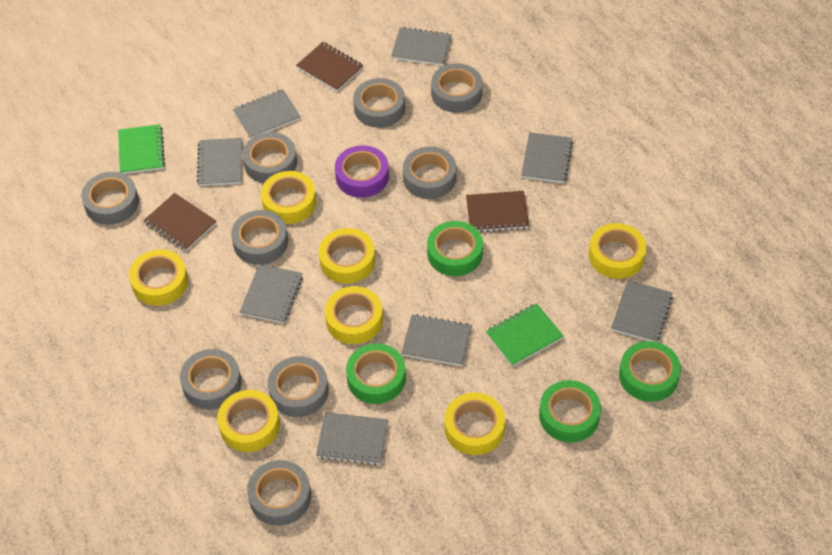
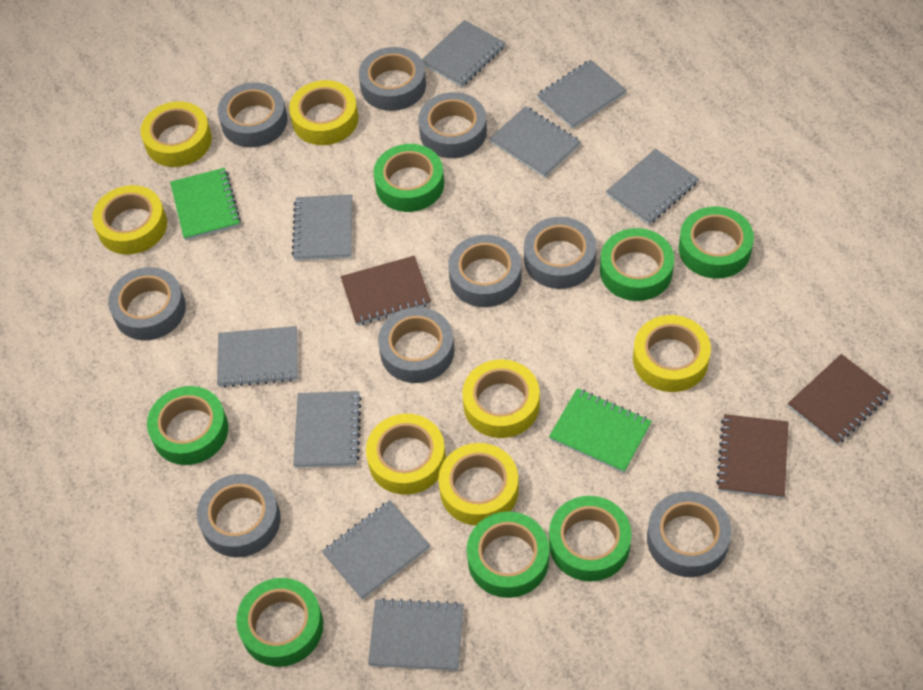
green tape: [346,344,406,404] [427,221,483,276] [539,380,601,443] [619,341,681,402] = 4 -> [147,386,228,465] [236,578,323,667] [373,144,444,212] [467,511,549,598] [549,496,632,582] [600,228,674,301] [679,207,754,279] = 7
grey notebook: [197,138,242,186] [233,89,301,139] [240,264,303,324] [316,412,388,465] [391,27,452,66] [401,314,472,366] [521,132,573,183] [611,280,673,342] = 8 -> [217,326,298,388] [291,194,352,261] [293,391,362,468] [322,500,430,600] [368,598,464,671] [422,20,505,87] [489,106,581,178] [537,60,627,129] [606,149,699,225] = 9
purple tape: [335,145,389,198] = 1 -> none = 0

